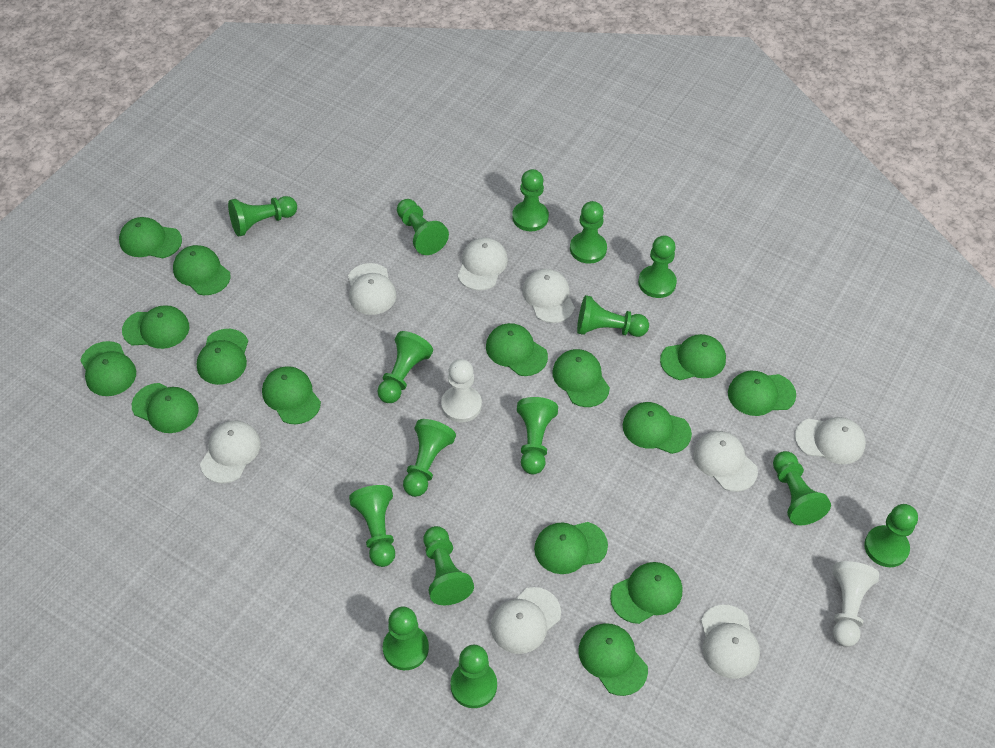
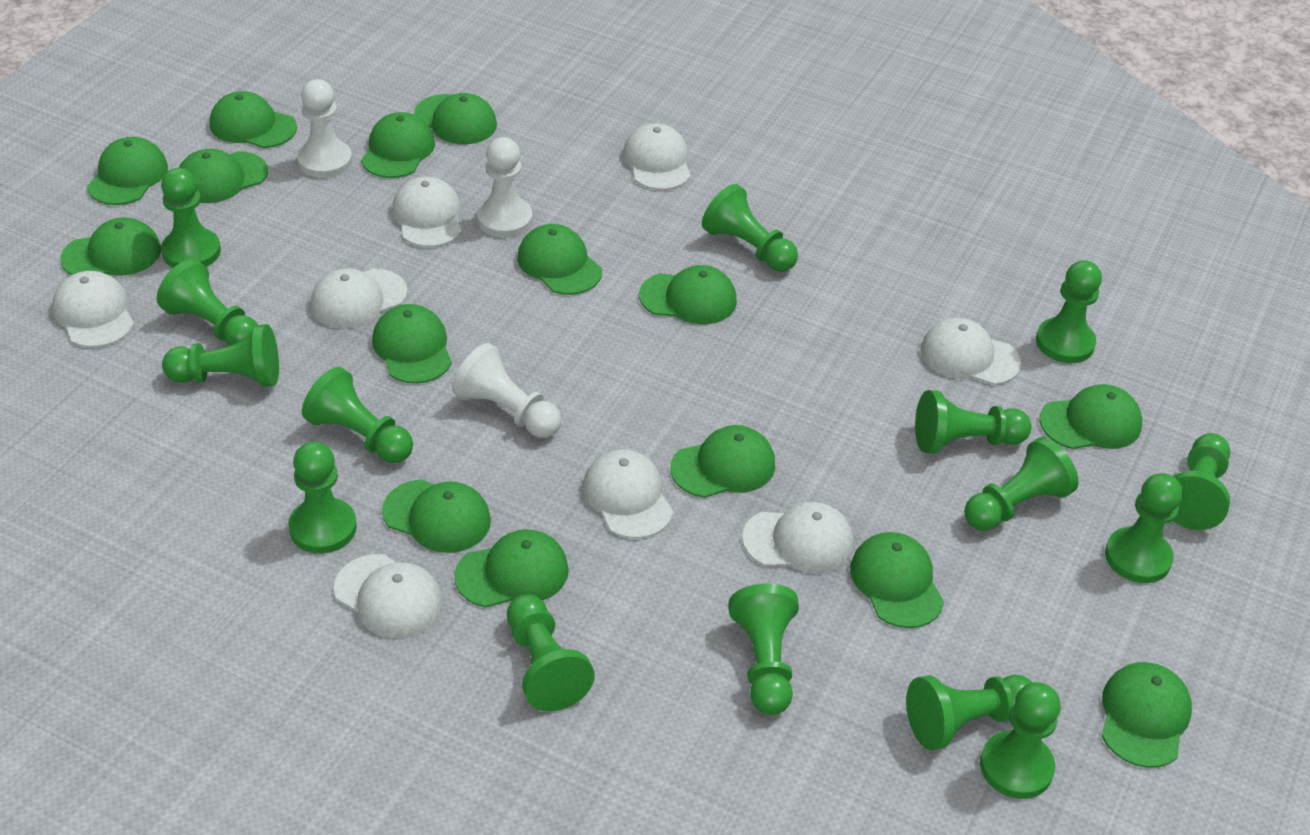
white pawn: [441,359,482,423] [832,561,879,647] = 2 -> [297,79,352,178] [452,343,562,438] [477,137,533,238] = 3

